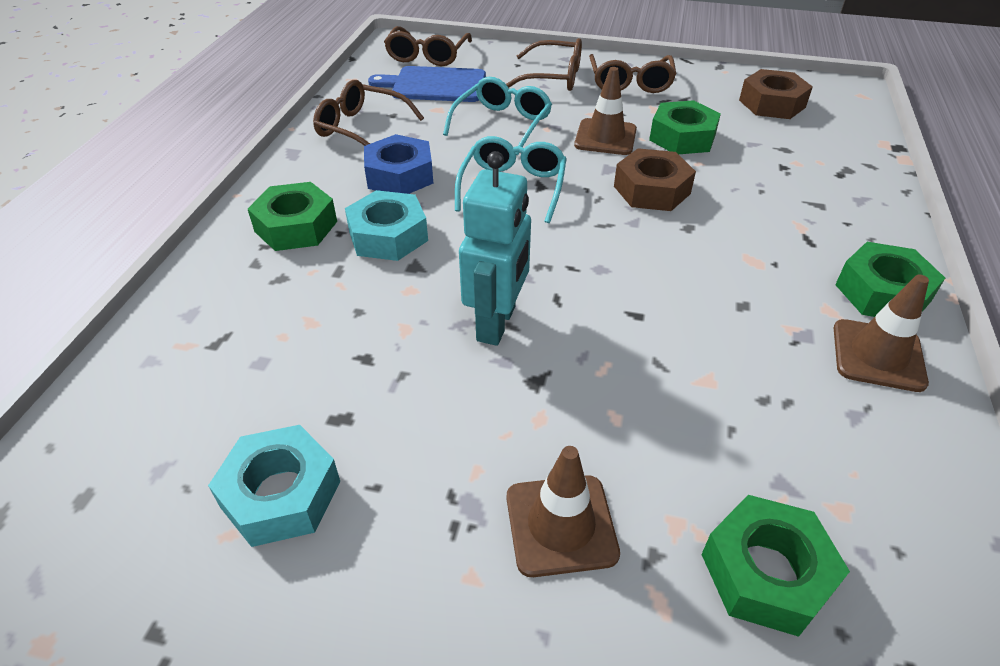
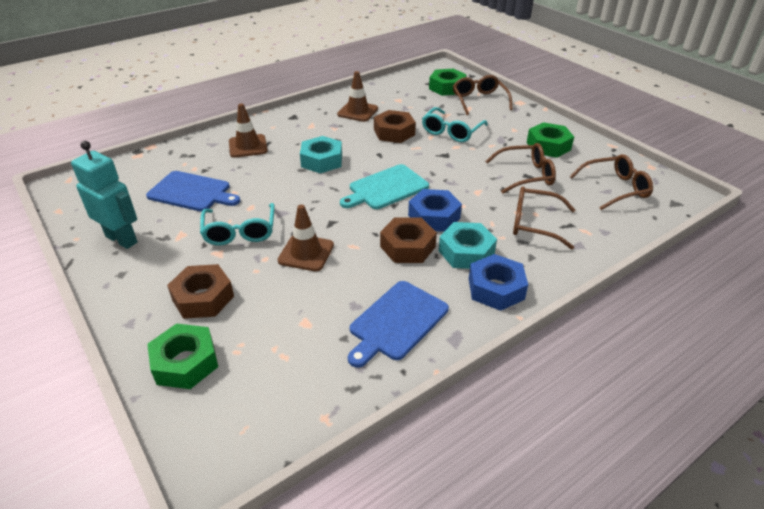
blue cutting board: [368,66,486,102] = 1 -> [146,171,240,212] [348,281,449,368] = 2
blue nut: [364,134,433,194] = 1 -> [408,189,462,232] [469,254,528,311] = 2
brown nut: [614,148,696,211] [739,69,813,119] = 2 -> [167,264,234,319] [374,110,416,143] [380,217,437,263] = 3
green nut: [248,182,337,251] [649,100,721,154] [701,495,850,637] [835,242,945,317] = 4 -> [147,324,218,389] [429,68,467,96] [527,122,574,158] = 3
turquoise cutting board: none = 0 -> [340,164,429,209] = 1

